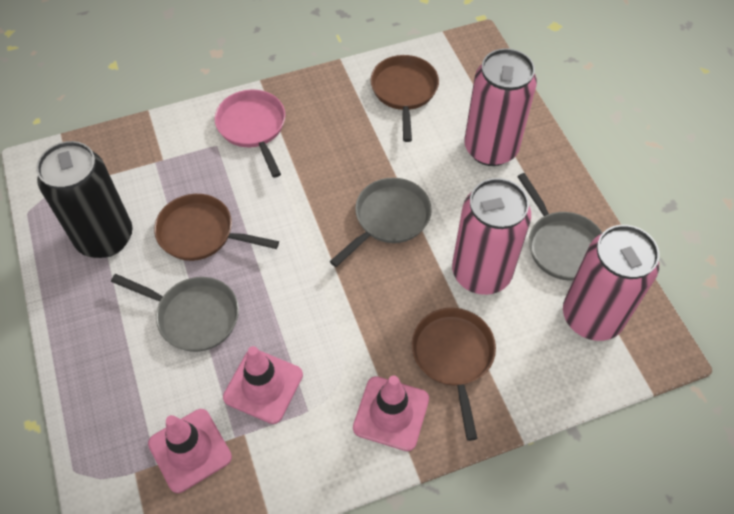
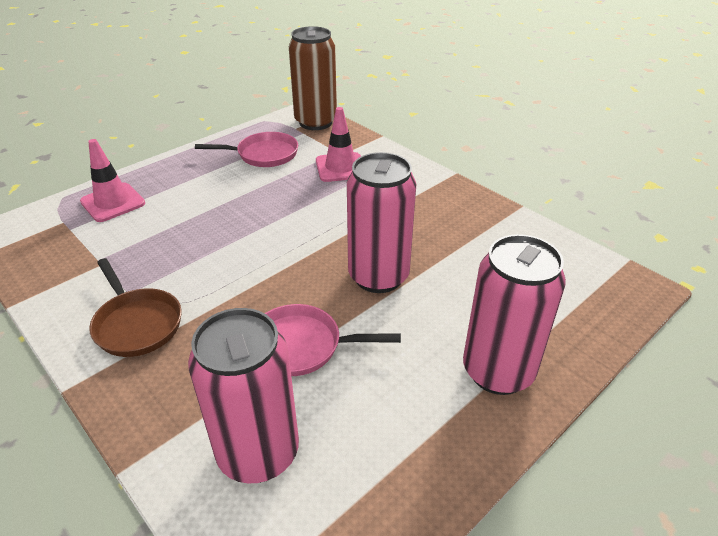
black can: [36,141,132,258] = 1 -> none = 0
brown can: none = 0 -> [289,26,337,130] = 1
brown pan: [154,194,279,261] [370,55,439,142] [411,308,496,441] = 3 -> [89,258,182,357] = 1
grey pan: [111,274,239,352] [330,178,432,267] [517,173,603,280] = 3 -> none = 0
pink pan: [215,90,285,178] = 1 -> [195,132,298,167] [265,304,401,376] = 2
pink traffic cone: [148,409,232,493] [223,346,303,424] [353,375,429,451] = 3 -> [80,139,145,222] [316,107,361,182] = 2

